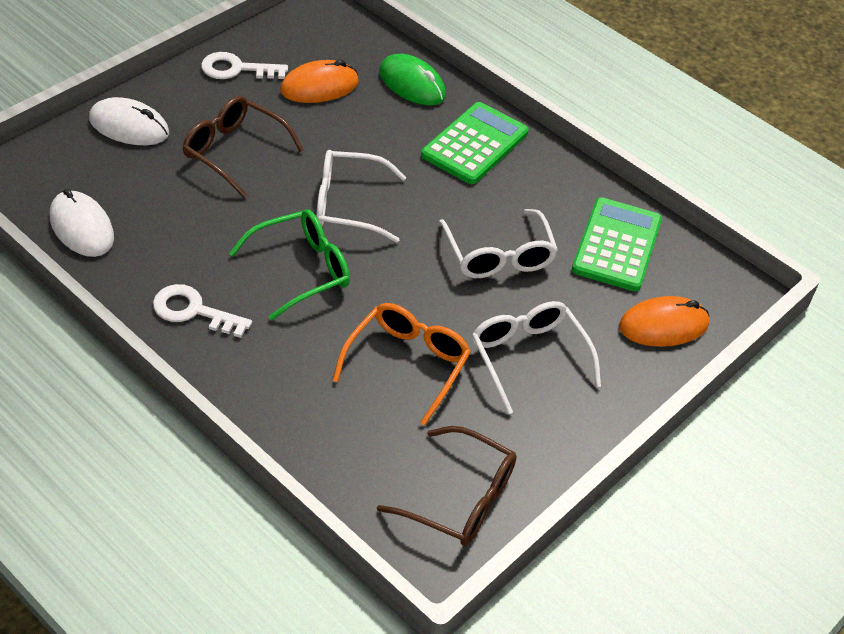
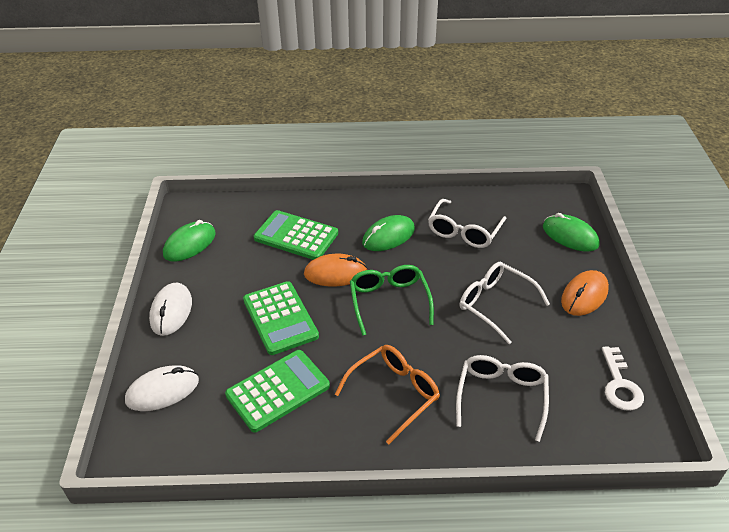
brown glasses: [183,96,304,198] [377,426,517,546] = 2 -> none = 0
green calculator: [421,102,529,184] [572,197,662,292] = 2 -> [225,350,330,432] [243,281,319,355] [254,210,338,260] = 3
green mouse: [379,54,446,105] = 1 -> [163,220,216,262] [362,215,415,251] [543,213,600,252] = 3
white key: [153,284,252,338] [201,52,288,79] = 2 -> [602,346,644,411] = 1

